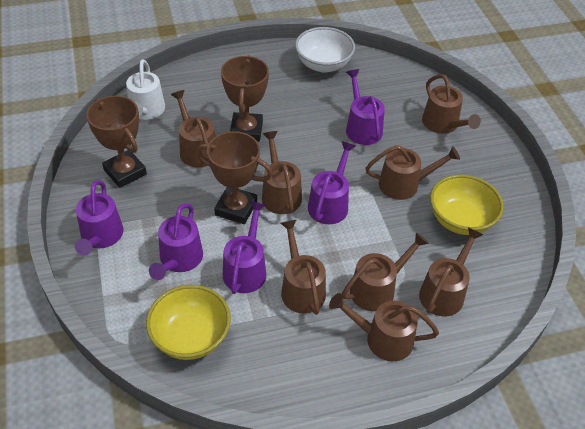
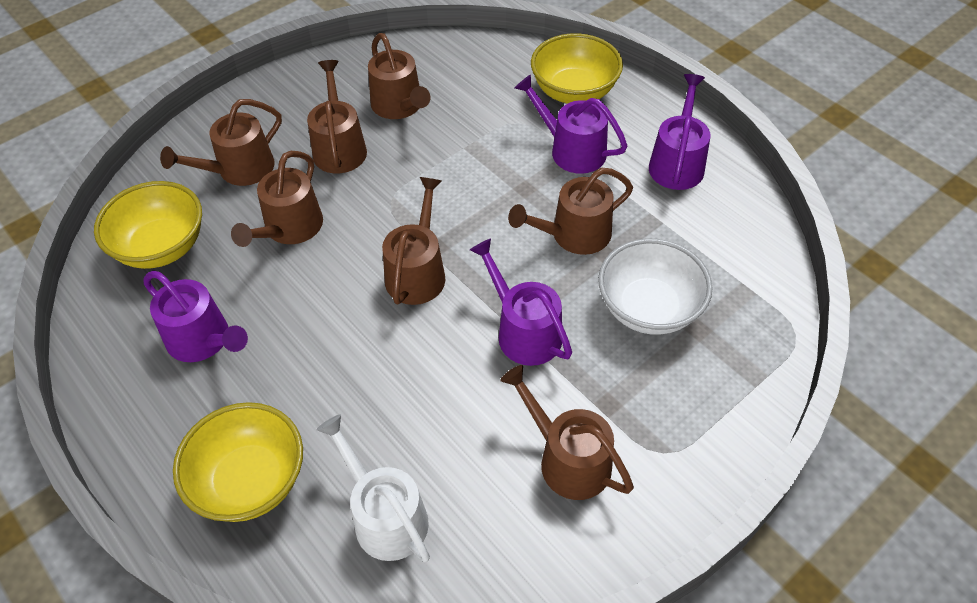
brown trophy: [86,96,147,188] [196,131,273,224] [221,55,269,142] = 3 -> none = 0
brown watering can: [171,90,216,168] [262,131,302,214] [281,220,326,315] [329,293,439,361] [342,232,429,311] [365,145,460,200] [419,227,483,316] [422,74,481,134] = 8 -> [160,99,282,186] [231,151,323,247] [307,60,367,174] [368,33,431,119] [382,177,445,305] [500,365,634,500] [508,168,633,255] = 7
purple watering can: [75,180,123,256] [149,203,203,280] [223,201,266,294] [308,141,355,224] [346,69,385,145] = 5 -> [143,271,248,362] [470,238,572,366] [515,74,628,174] [649,74,710,190] = 4
yellow bowl: [146,285,231,360] [430,174,504,235] = 2 -> [94,181,202,269] [173,402,303,522] [531,33,623,104] = 3

